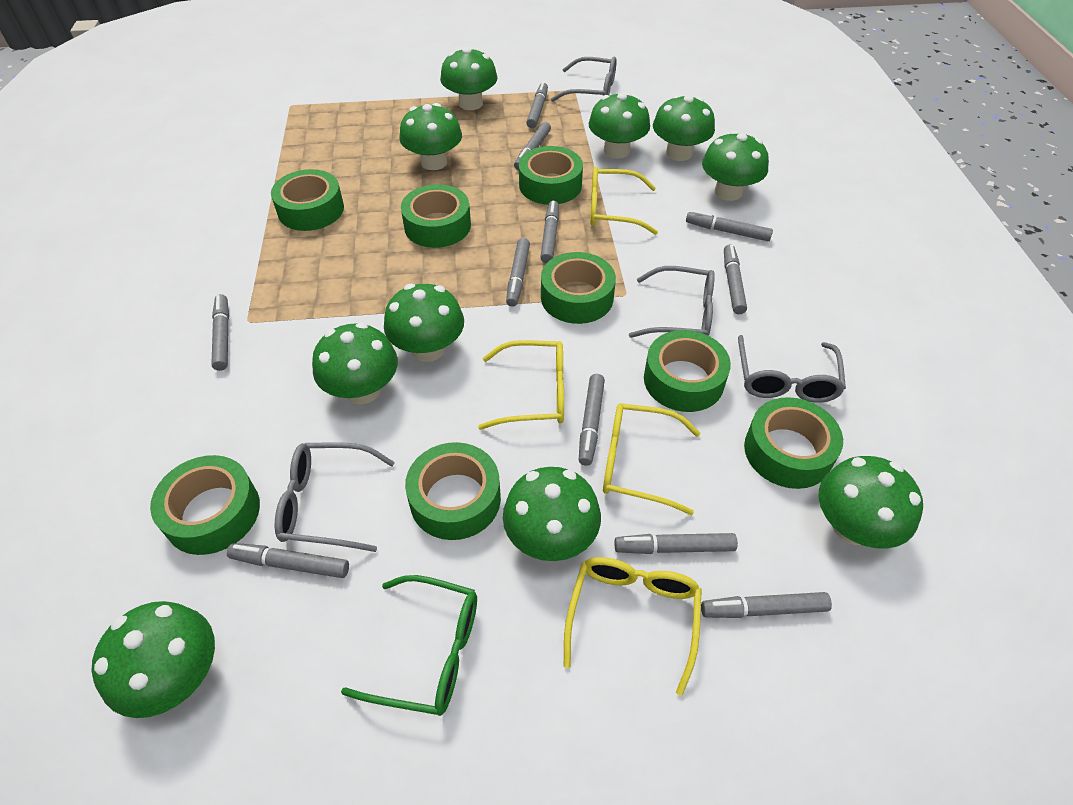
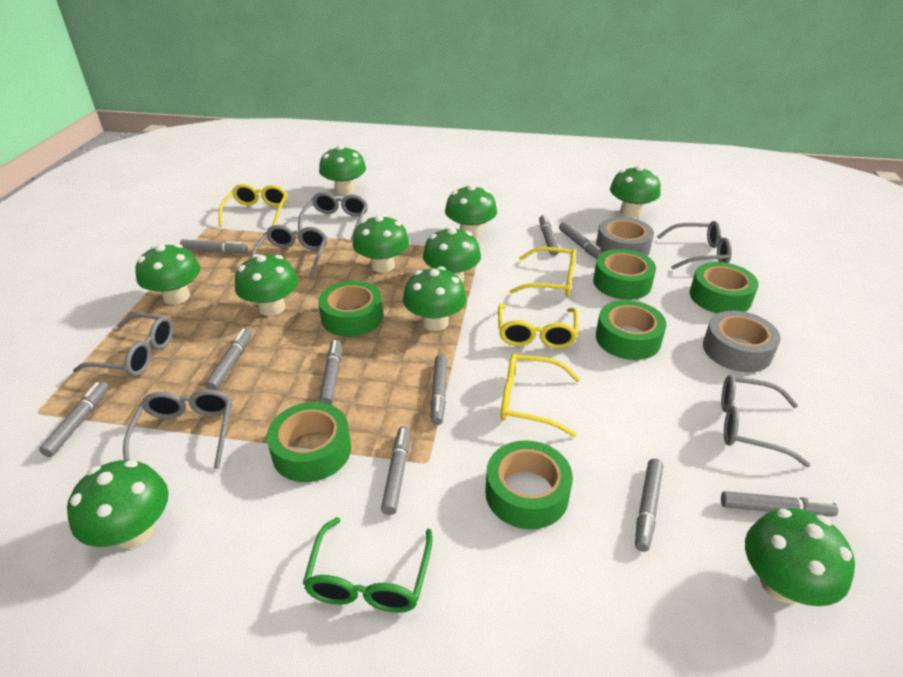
green tape: [150,455,260,555] [271,169,344,231] [401,184,471,248] [405,442,501,540] [519,146,583,205] [541,252,616,324] [644,330,731,412] [744,397,843,489] = 8 -> [267,402,351,482] [318,281,383,337] [485,440,573,529] [593,249,656,300] [596,300,667,360] [690,262,759,313] = 6
grey glasses: [275,442,395,552] [551,57,617,102] [629,266,715,338] [738,335,846,403] = 4 -> [73,313,174,376] [123,389,232,469] [251,225,327,278] [298,192,368,240] [657,221,732,270] [721,375,810,467] = 6
grey marker: [211,294,229,371] [227,543,349,578] [506,238,530,307] [514,122,551,170] [526,82,548,128] [540,201,559,263] [579,374,605,466] [615,533,738,554] [686,210,773,241] [701,592,832,618] [724,245,747,314] = 11 -> [39,381,109,457] [180,239,248,253] [205,328,252,390] [319,340,341,405] [381,426,410,515] [431,355,447,425] [539,215,559,256] [559,222,603,259] [635,459,663,552] [721,491,838,516] = 10
grey tape: none = 0 -> [596,217,654,256] [703,311,781,372] = 2

